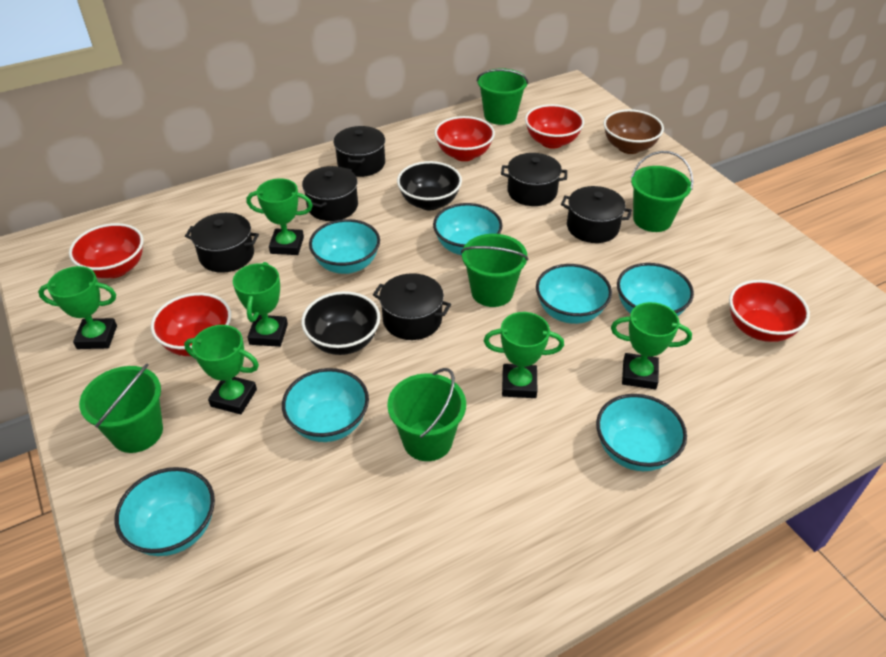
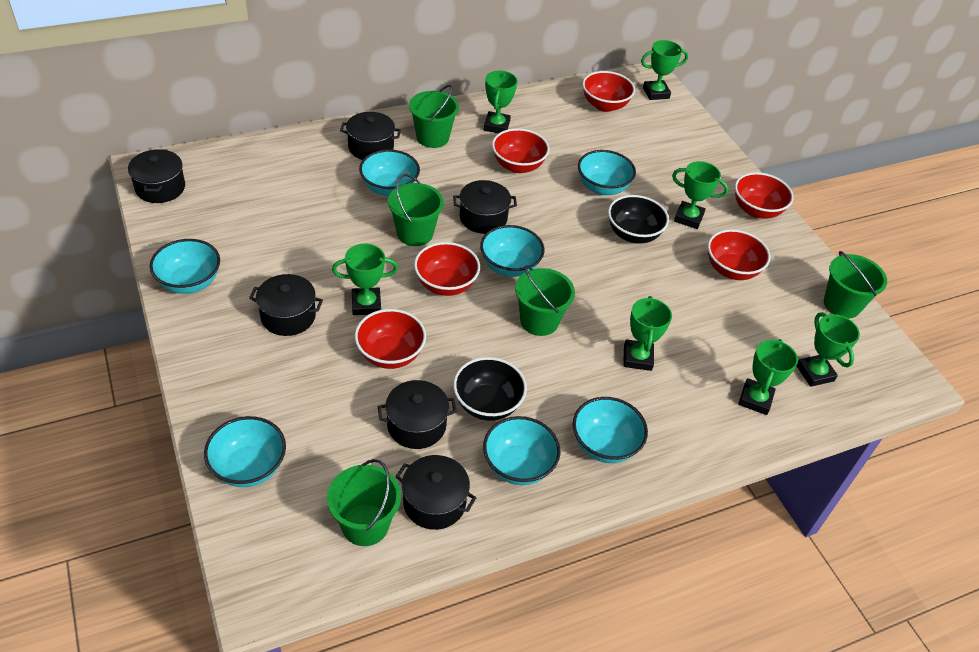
brown bowl: [604,109,664,154] = 1 -> none = 0
green trophy: [38,266,117,349] [184,325,259,414] [233,262,288,347] [247,178,313,255] [484,312,564,398] [611,302,692,389] = 6 -> [332,243,398,315] [484,71,518,133] [623,296,672,371] [641,40,688,100] [672,161,728,229] [738,339,798,415] [797,312,860,387] = 7
red bowl: [69,223,144,278] [151,293,231,356] [435,116,495,161] [525,104,584,149] [729,280,810,342] = 5 -> [355,309,426,369] [414,242,480,296] [492,128,549,173] [582,71,635,112] [708,229,771,280] [735,172,794,219] = 6

